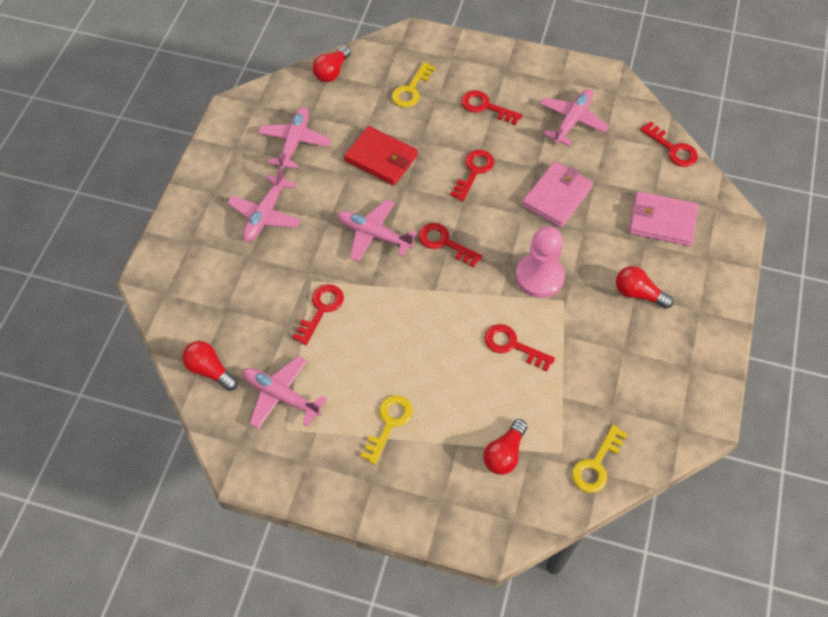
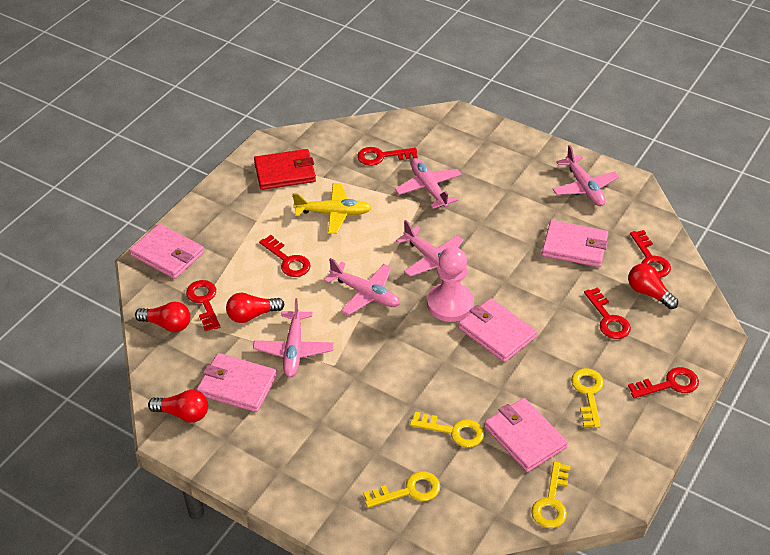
pink wallet: [522,161,594,227] [629,191,698,246] = 2 -> [129,224,204,279] [196,353,277,412] [458,298,537,362] [484,398,568,472] [542,220,608,267] = 5
yellow key: [360,395,413,465] [392,62,435,108] [572,425,628,493] = 3 -> [363,471,440,508] [410,412,484,448] [531,461,571,528] [571,368,604,428] = 4
yellow plane: none = 0 -> [292,183,371,234] = 1

